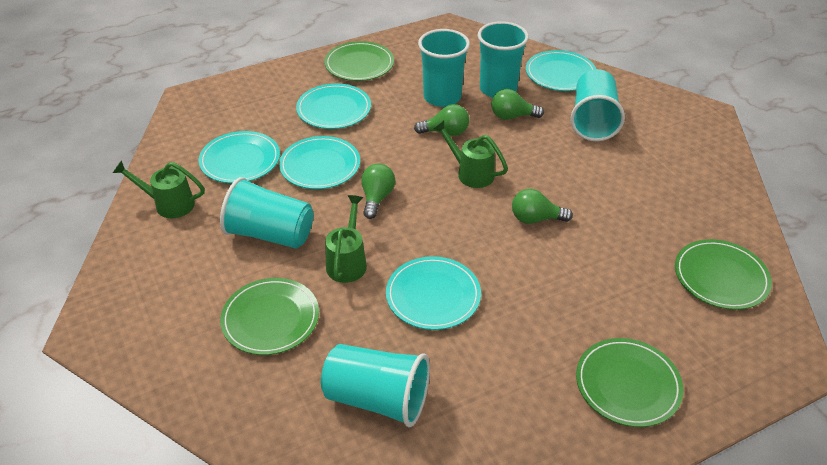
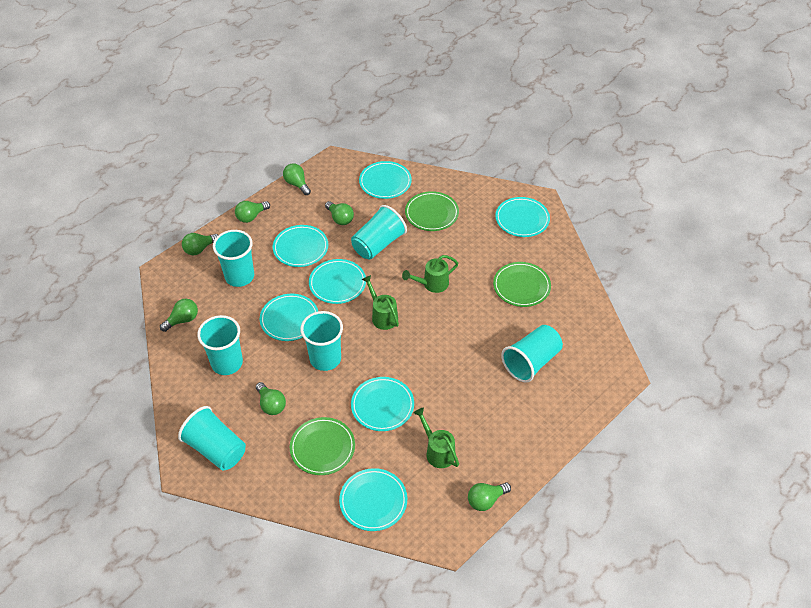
green light bulb: [361,163,395,219] [414,104,469,136] [491,89,544,120] [512,189,573,224] = 4 -> [160,299,198,332] [182,233,218,255] [235,201,270,223] [256,382,286,415] [283,163,311,195] [325,201,354,225] [468,483,511,511] = 7
green plate: [220,278,319,355] [324,41,394,81] [576,338,684,427] [675,239,772,310] = 4 -> [290,417,355,475] [405,191,459,231] [493,262,551,307] = 3
turquoise cup: [220,177,313,249] [321,344,430,427] [418,29,470,107] [478,21,529,98] [570,69,625,141] = 5 -> [178,406,246,471] [197,315,243,375] [213,230,254,287] [300,311,343,371] [351,205,407,259] [501,325,563,383] = 6
turquoise plate: [199,131,280,183] [279,136,360,189] [296,84,371,129] [386,256,481,330] [526,50,596,91] = 5 -> [260,294,318,341] [273,225,328,267] [309,259,366,304] [339,468,407,531] [351,377,414,431] [359,161,412,199] [495,197,550,237] = 7

